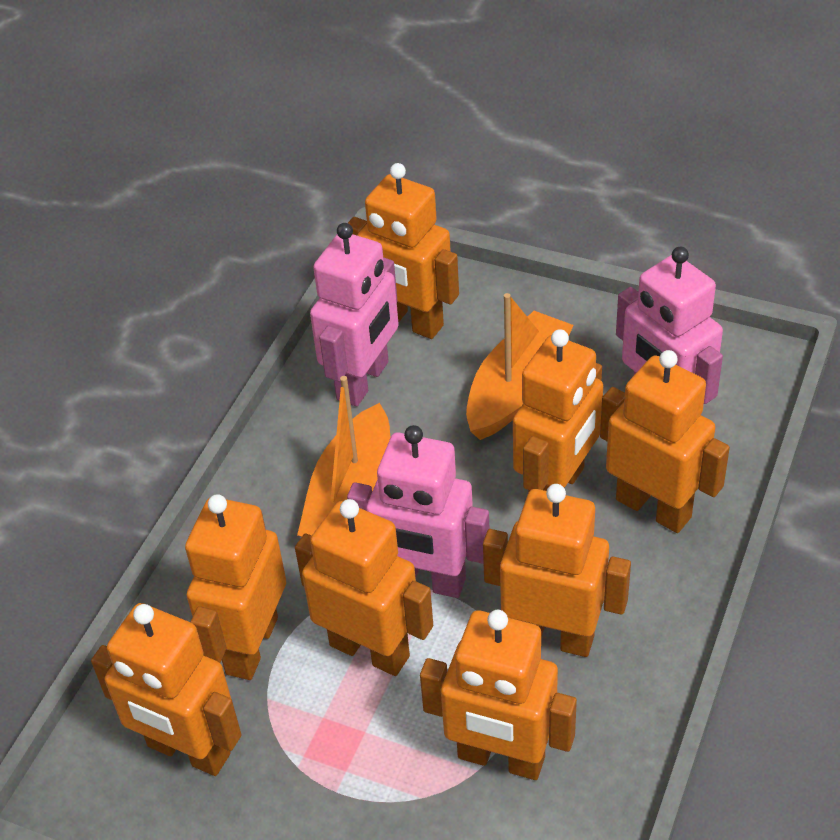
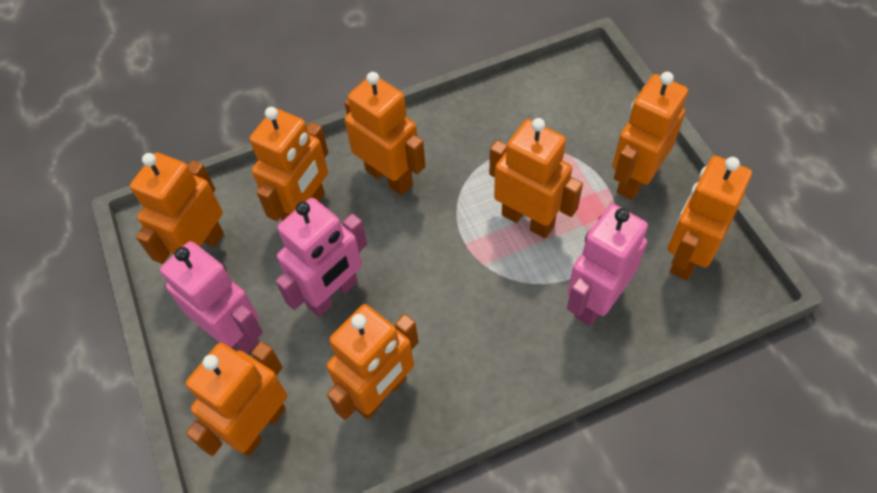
orange boat: [297,376,390,537] [466,293,574,440] = 2 -> none = 0

